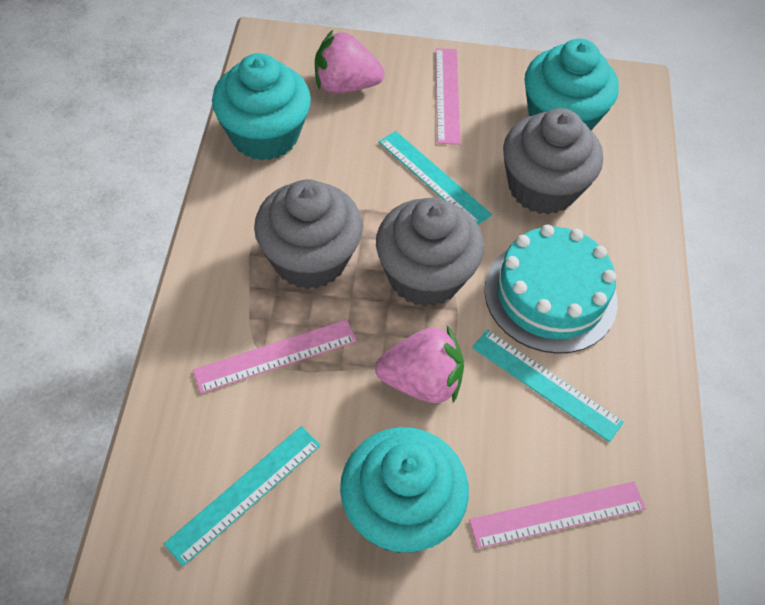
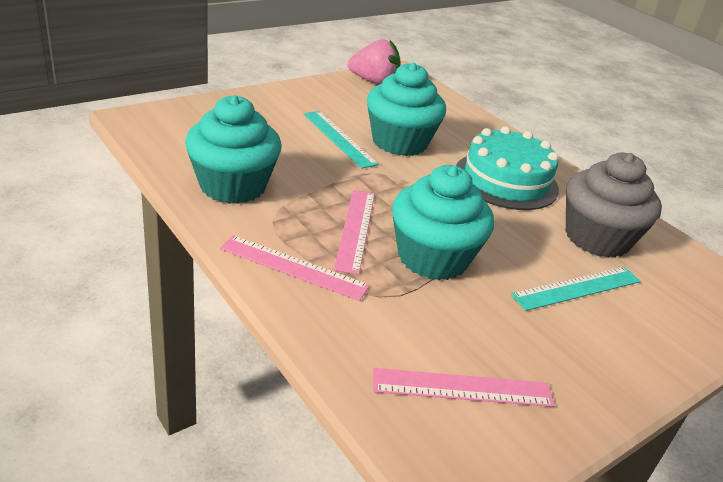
grey cupcake: [254,179,363,289] [376,198,484,307] [503,108,603,214] = 3 -> [566,153,662,258] = 1
pink strawberry: [315,30,385,93] [375,326,464,403] = 2 -> [348,39,401,85] = 1
turquoise ruler: [164,426,321,566] [379,131,492,225] [472,330,624,442] = 3 -> [303,111,379,169] [511,267,641,311] = 2

